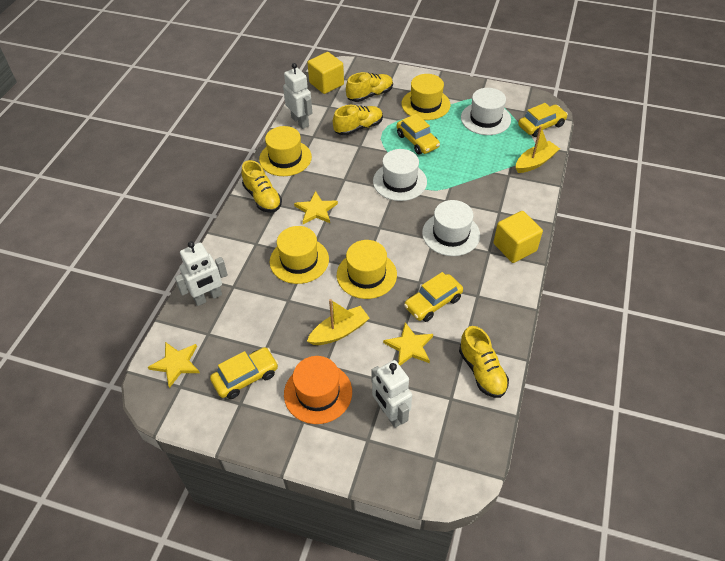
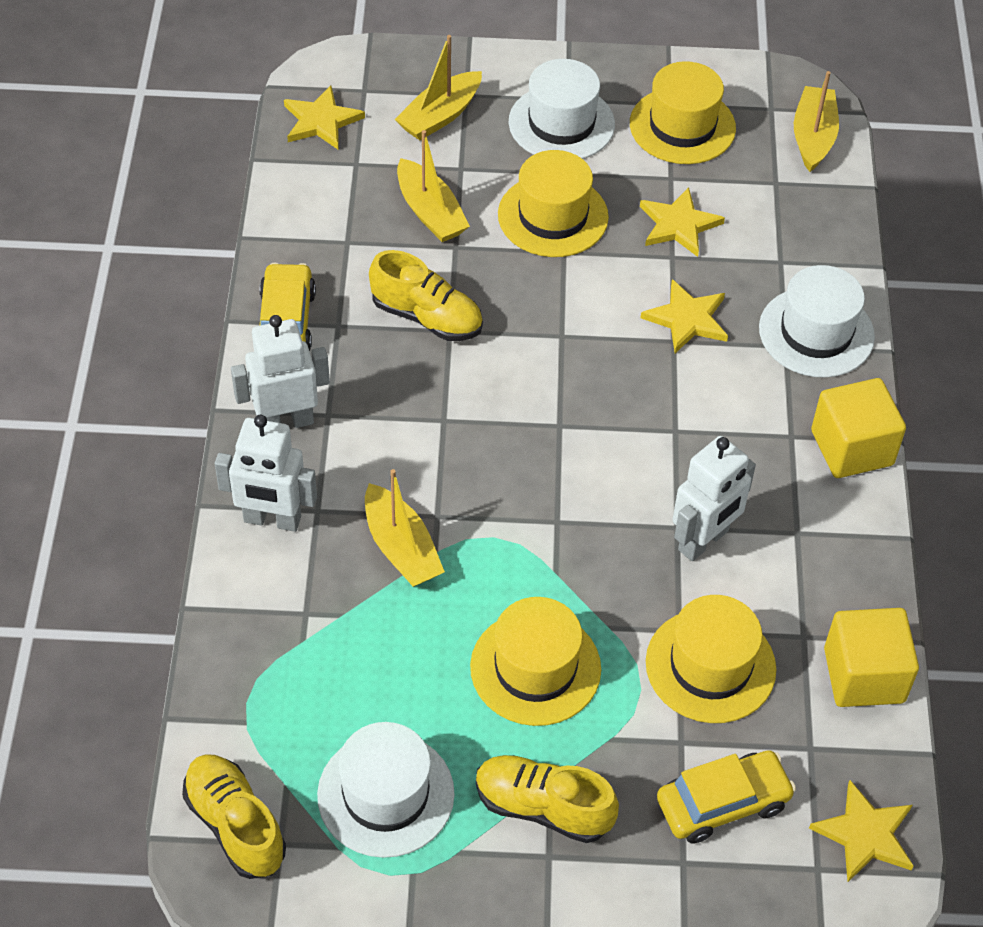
orange hat: [284,356,352,424] = 1 -> none = 0
yellow boat: [307,299,370,345] [516,126,560,173] = 2 -> [365,469,445,587] [395,35,482,140] [397,130,470,242] [794,71,839,172] = 4
yellow car: [210,347,278,399] [397,114,440,155] [404,272,463,322] [518,103,568,137] = 4 -> [259,263,316,351] [657,750,796,844] = 2
yellow shoe: [241,160,282,213] [333,105,383,136] [346,72,393,102] [459,326,509,398] = 4 -> [182,754,286,879] [369,250,483,341] [476,755,619,843] = 3
yellow star: [148,342,200,388] [294,191,338,224] [383,322,433,366] = 3 -> [284,86,365,150] [640,187,725,257] [641,279,728,353] [809,780,914,882] = 4

